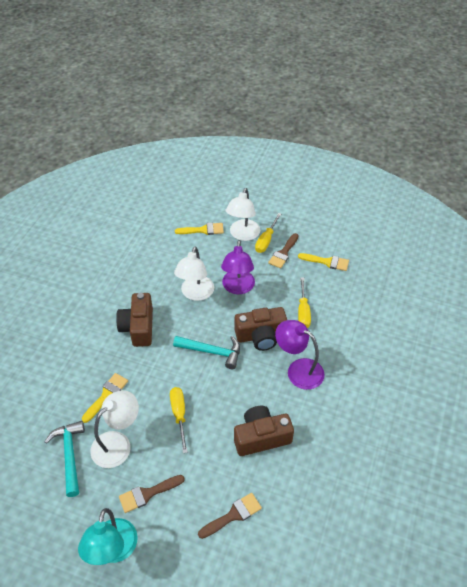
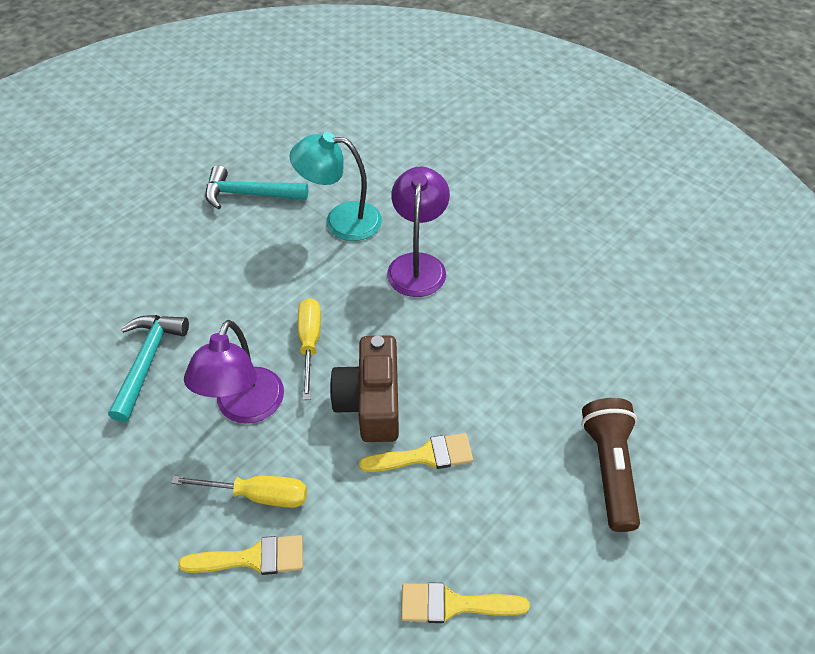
brown brush: [119,475,185,513] [198,493,262,539] [268,233,299,268] = 3 -> none = 0
brown camera: [116,293,153,347] [234,406,294,456] [235,307,287,351] = 3 -> [330,335,399,442] = 1
brown flashlight: none = 0 -> [581,398,640,532] = 1
white lamp: [90,390,139,468] [174,247,214,301] [226,188,260,241] = 3 -> none = 0
yellow screwdriver: [170,387,188,453] [255,213,281,253] [298,277,311,328] = 3 -> [171,476,307,508] [298,298,321,400] = 2

